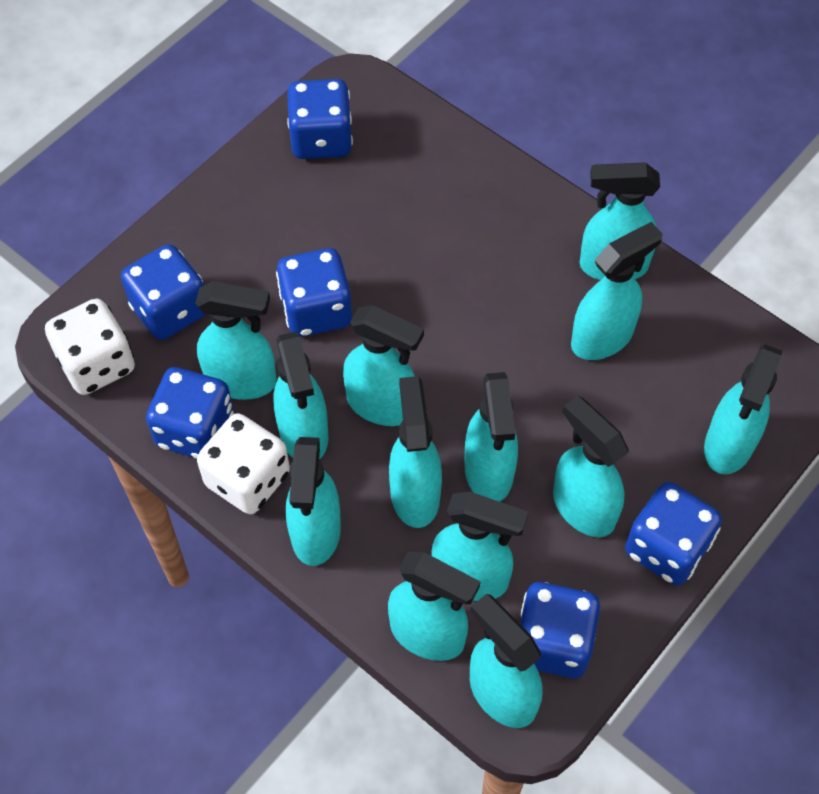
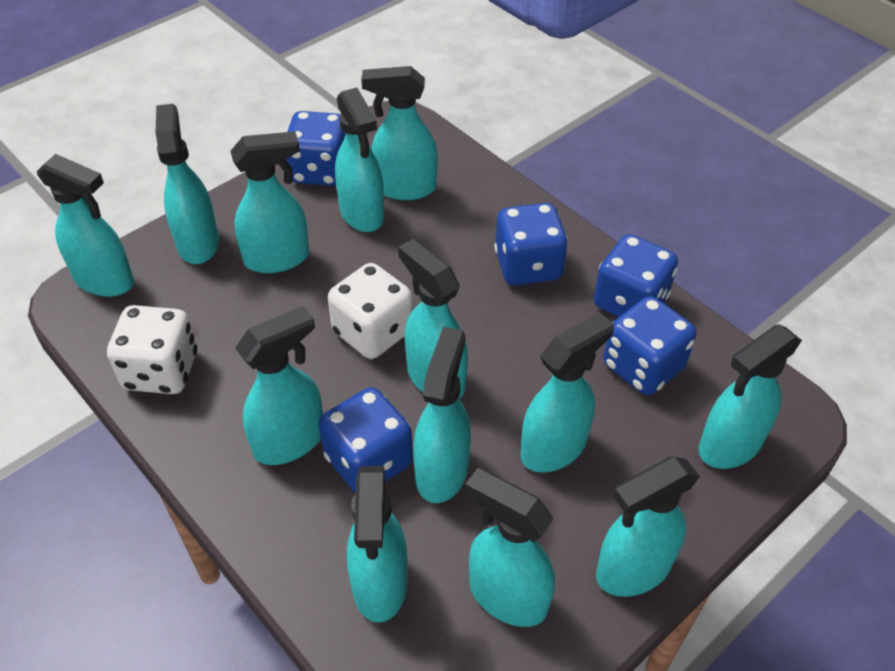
blue dice: [121,244,206,340] [146,367,234,459] [276,248,352,337] [287,79,353,159] [520,582,600,678] [625,482,722,585] = 6 -> [286,111,345,186] [319,387,413,493] [494,203,568,286] [594,234,678,317] [603,296,696,395] = 5

